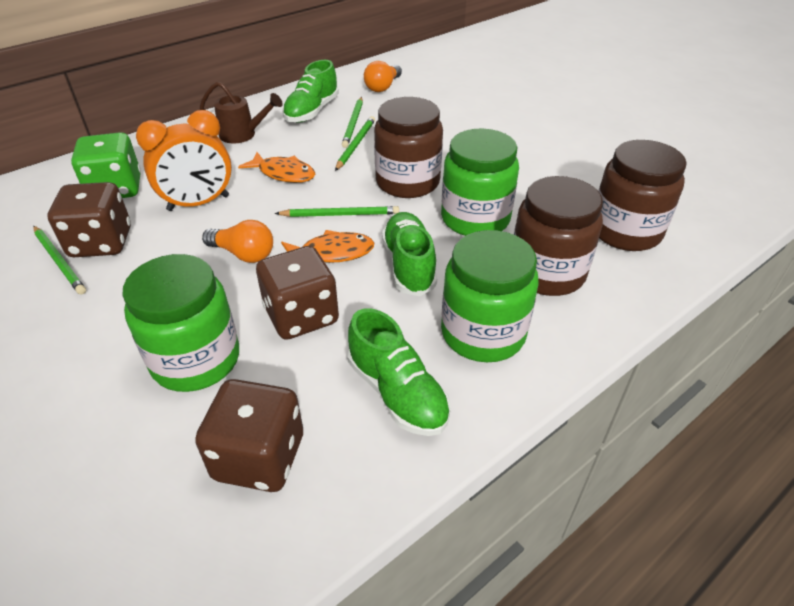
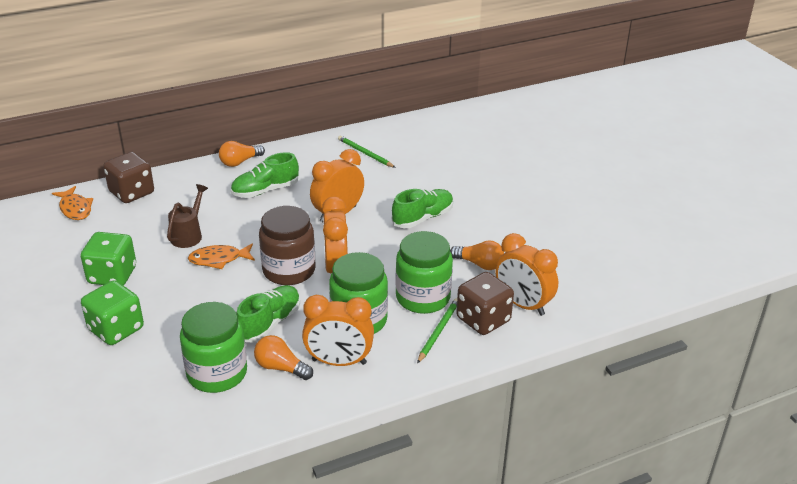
brown dice: [47,182,131,257] [195,379,303,492] [256,246,339,340] = 3 -> [103,152,154,203] [456,272,514,335] = 2
brown jar: [374,97,443,198] [514,176,603,296] [598,140,687,251] = 3 -> [259,206,315,285] = 1
green dice: [71,132,141,198] = 1 -> [81,232,136,285] [81,280,144,345] = 2
green pencil: [33,226,86,295] [275,206,399,217] [335,116,375,171] [342,97,363,148] = 4 -> [338,136,396,168] [417,298,457,364] = 2
orange clock: [136,110,232,211] = 1 -> [302,295,374,366] [310,149,364,222] [322,196,348,273] [495,233,558,316] = 4
orange light bulb: [202,220,273,263] [364,61,402,92] = 2 -> [219,141,265,167] [254,335,313,380] [450,240,504,270] = 3

